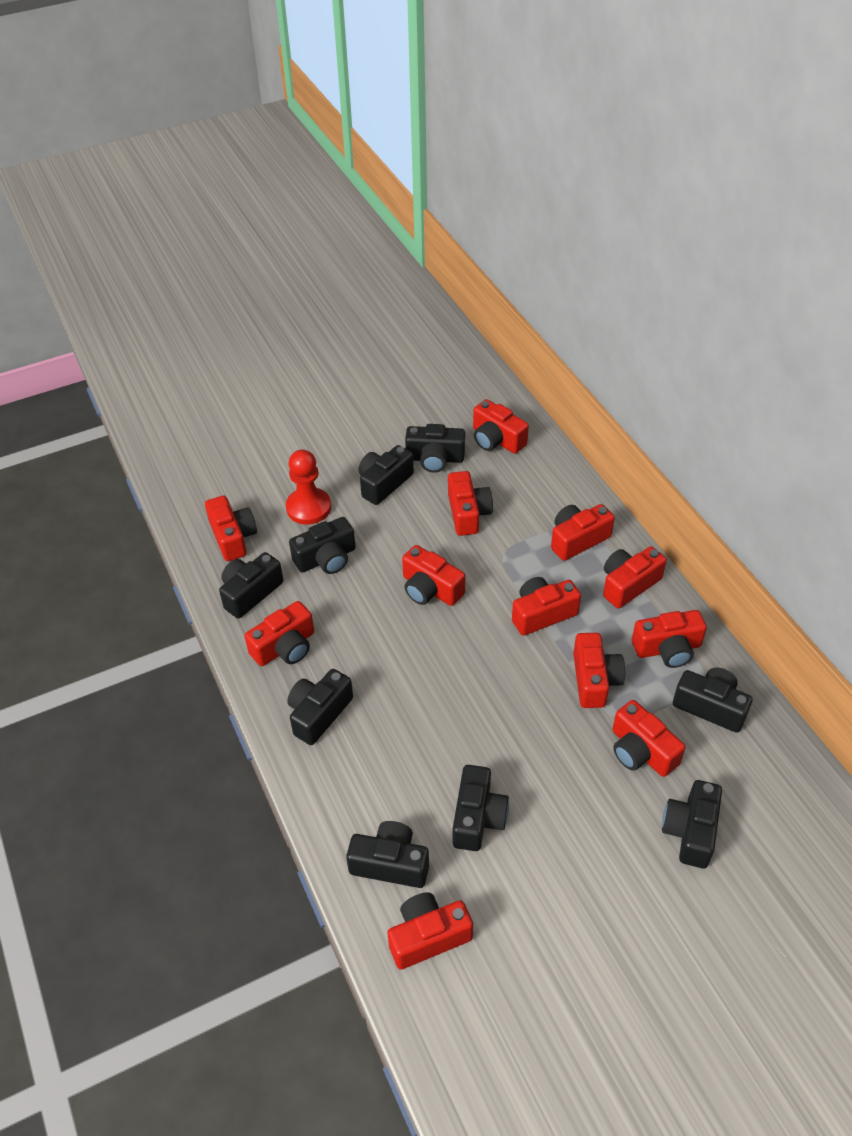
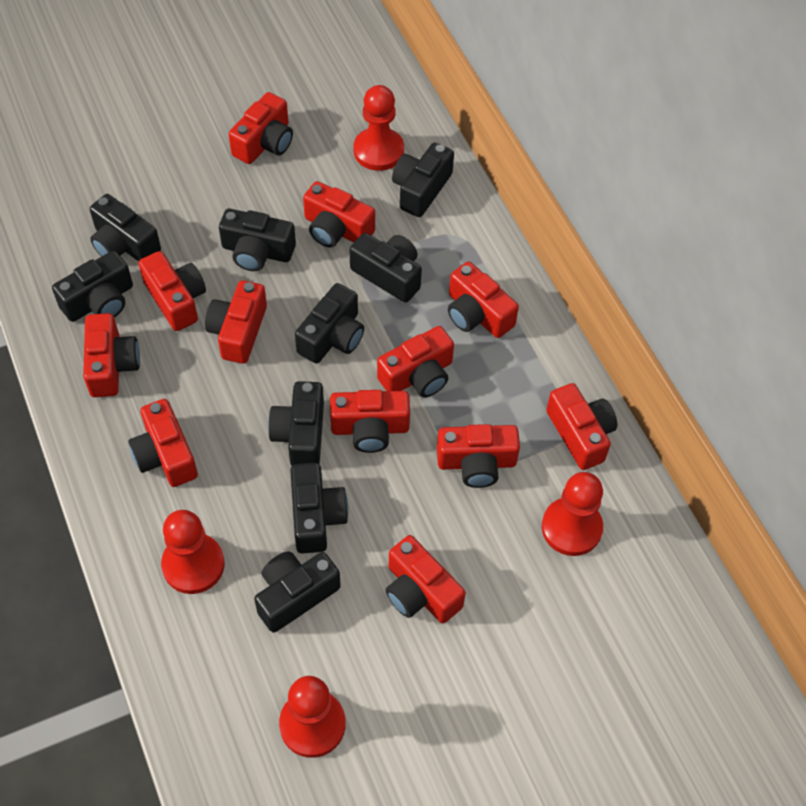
red pawn: [286,450,331,525] = 1 -> [161,510,225,594] [279,676,346,758] [354,85,404,171] [542,472,603,556] = 4

